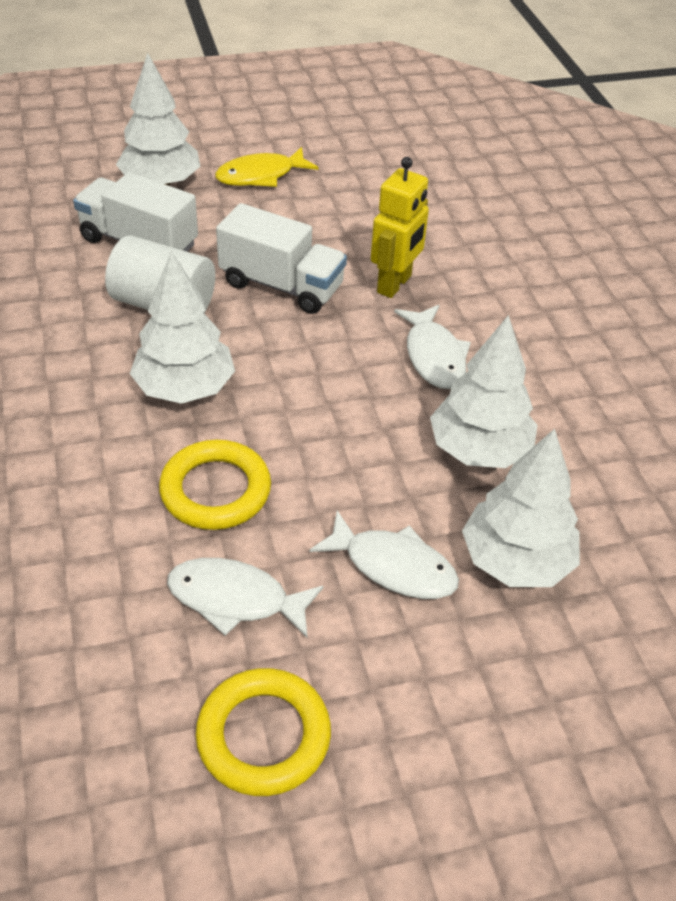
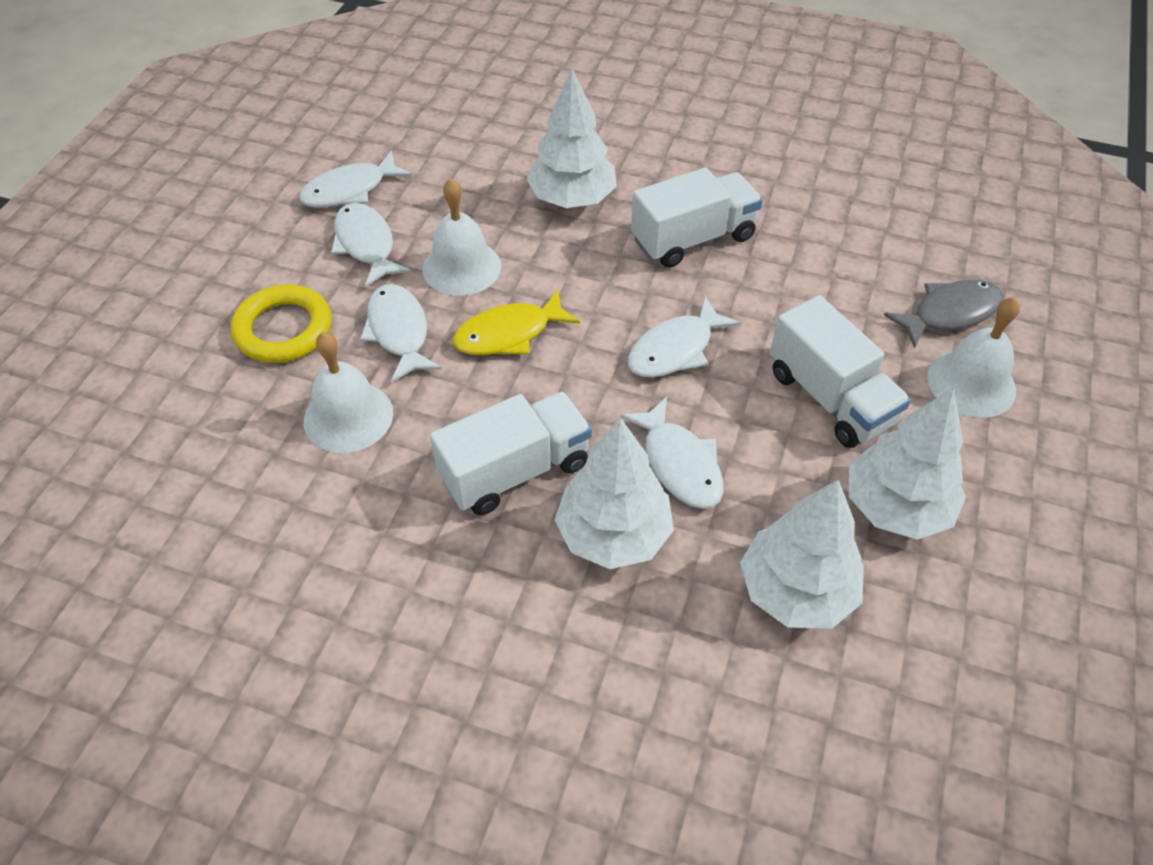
grey fish: none = 0 -> [884,280,1003,349] = 1
white bell: none = 0 -> [304,332,393,453] [423,179,502,296] [927,297,1020,418] = 3
white cylinder: [105,235,215,313] = 1 -> none = 0
white fish: [167,558,323,638] [309,511,459,599] [394,305,471,389] = 3 -> [299,151,412,208] [331,203,411,287] [360,284,442,383] [620,397,724,509] [628,297,741,378] = 5
white truck: [73,172,198,252] [216,203,347,314] = 2 -> [430,391,592,515] [631,167,763,268] [770,295,911,448] = 3
yellow ring: [159,440,271,530] [196,668,331,796] = 2 -> [231,285,332,363] = 1
yellow robot: [371,157,429,298] = 1 -> none = 0

